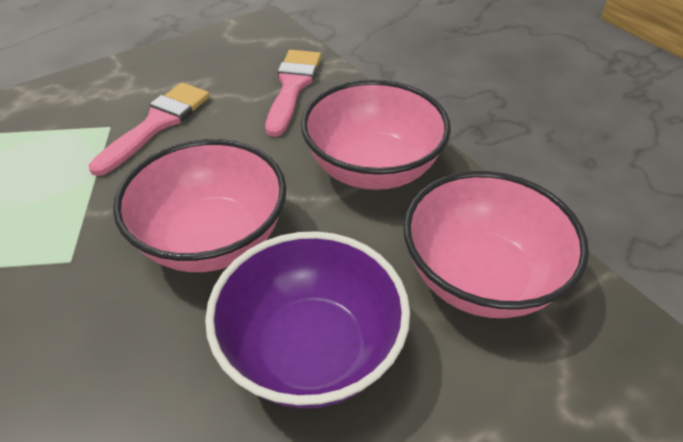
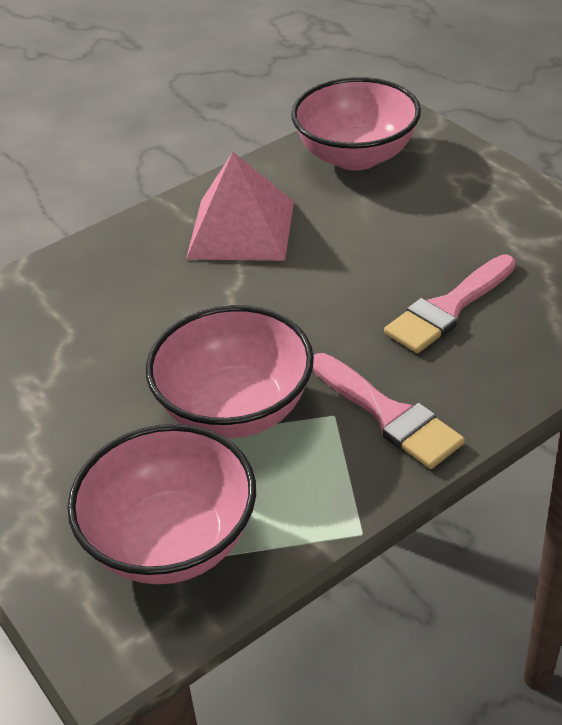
pink pyramid: none = 0 -> [186,152,294,261] = 1
purple bowl: [205,231,410,409] = 1 -> none = 0

